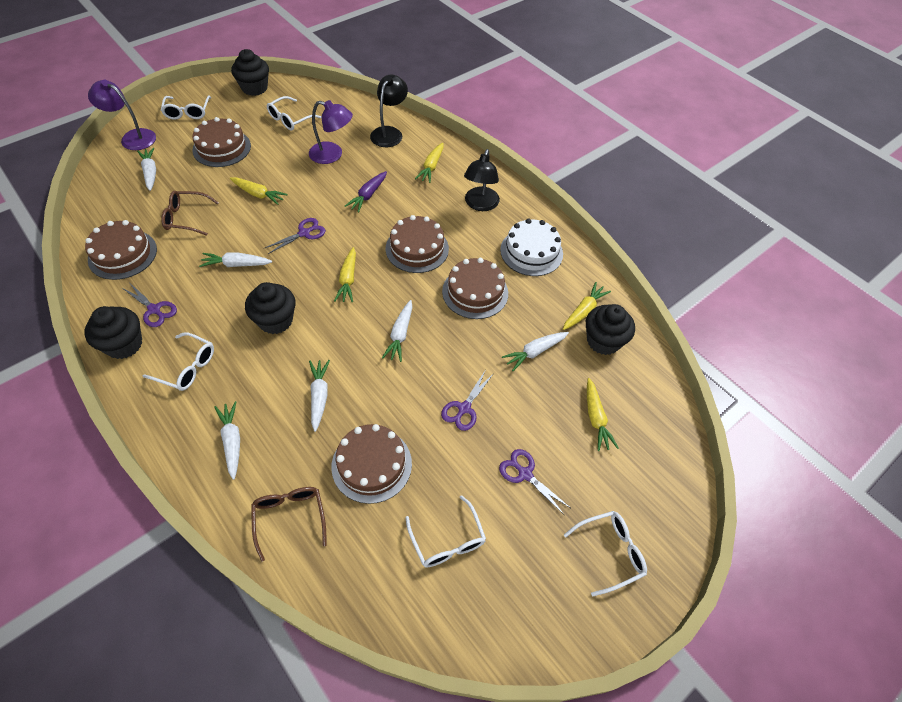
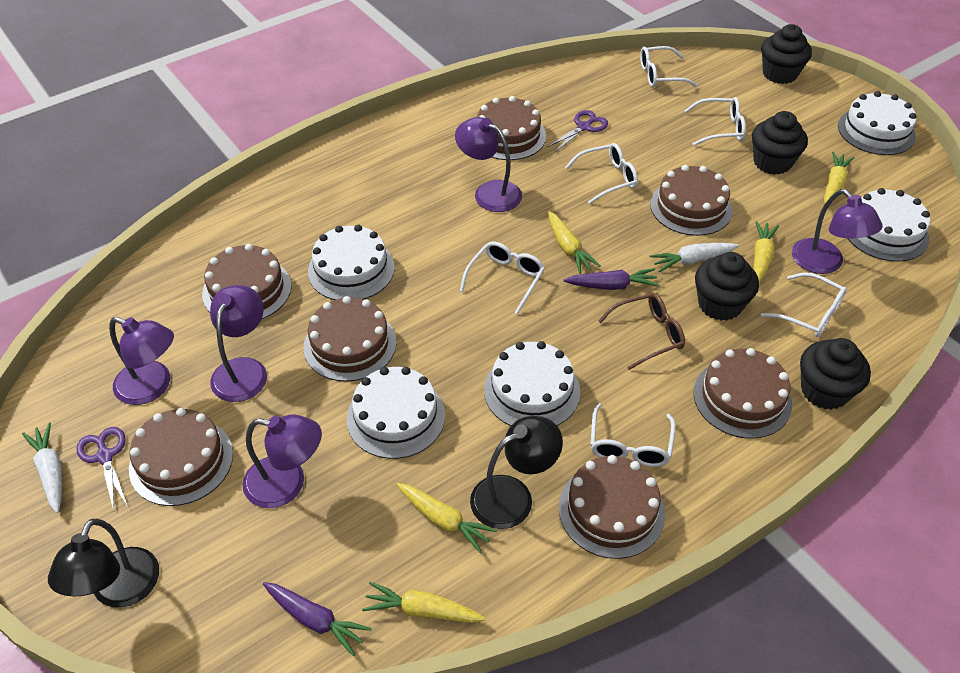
brown cake: [85,220,157,280] [192,117,251,167] [331,424,412,504] [386,215,449,273] [442,258,508,319] = 5 -> [129,408,233,506] [202,244,292,319] [304,296,396,382] [477,96,546,160] [559,455,665,559] [650,165,733,236] [694,348,792,439] = 7
brown glasses: [161,191,219,236] [251,487,327,561] = 2 -> [598,293,685,370] = 1
purple carrot: [345,171,387,212] = 1 -> [263,582,372,656] [563,268,659,290] = 2
purple lamp: [88,80,156,150] [309,100,353,164] = 2 -> [109,317,174,405] [210,285,267,402] [243,414,322,508] [455,117,522,212] [792,189,883,274] = 5
purple scissors: [122,283,177,327] [265,218,326,254] [441,371,494,431] [499,449,570,514] = 4 -> [76,427,128,511] [547,110,608,152] = 2
white cake: [500,219,563,276] = 1 -> [308,225,395,300] [347,367,445,459] [484,341,580,426] [838,91,917,155] [847,188,930,262] = 5
white carrot: [137,148,156,191] [199,252,272,267] [214,401,240,480] [309,360,330,432] [382,300,412,362] [502,332,569,371] = 6 -> [22,422,62,513] [650,243,739,273] = 2
white glasses: [143,332,214,391] [161,95,211,120] [267,96,321,131] [405,495,486,568] [564,511,647,596] = 5 -> [460,242,545,314] [565,143,638,204] [590,403,676,467] [640,46,698,87] [684,97,746,146] [761,272,847,337] = 6

